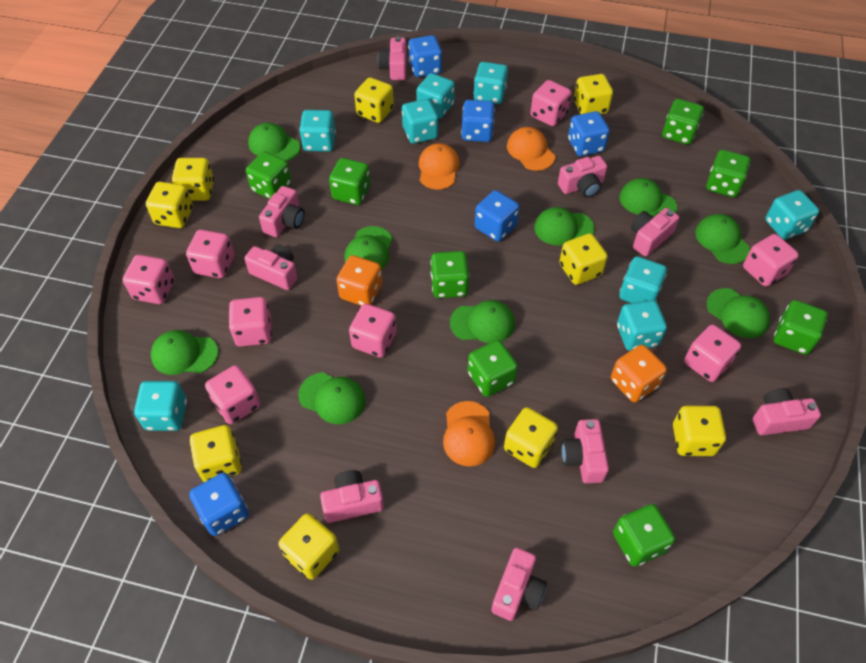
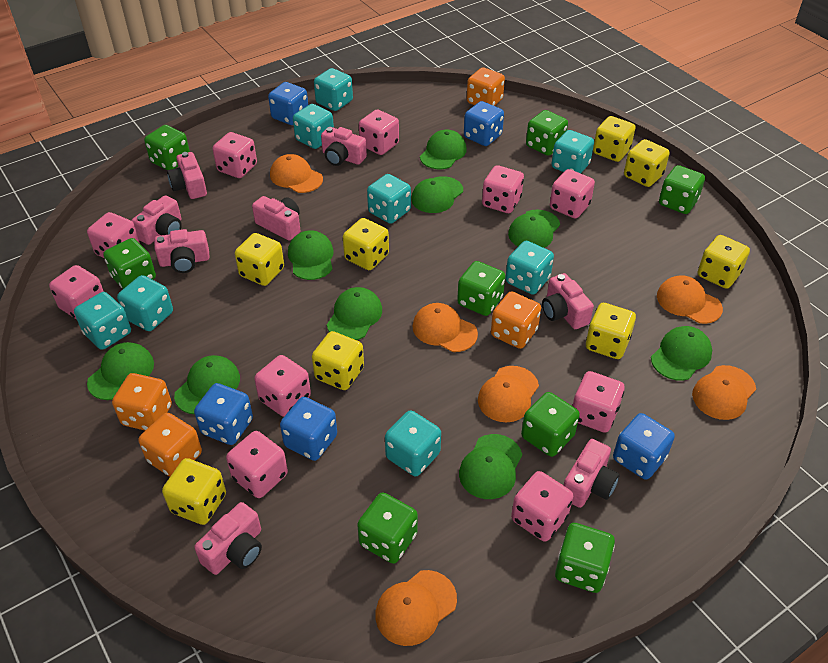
orange cap: [419,143,460,190] [443,401,495,467] [507,127,555,171] = 3 -> [270,154,323,193] [375,570,457,646] [413,303,478,352] [478,366,539,422] [657,275,723,324] [692,365,756,420] = 6
orange dice: [336,255,382,306] [611,345,667,402] = 2 -> [112,373,172,431] [138,413,202,477] [467,67,505,106] [491,291,541,349] = 4
pink camera: [244,244,298,290] [259,186,305,237] [320,470,384,523] [378,36,407,80] [491,548,547,621] [558,156,607,198] [561,419,609,483] [631,208,679,256] [753,388,821,435] = 9 -> [131,195,182,245] [154,229,210,273] [167,152,207,199] [194,502,262,575] [252,196,300,241] [321,127,367,166] [542,273,594,329] [564,439,619,508] = 8
pink dice: [123,255,175,304] [186,230,234,278] [205,365,260,424] [229,297,272,347] [349,304,397,357] [530,80,572,126] [684,325,741,382] [743,234,799,287] = 8 -> [49,265,104,320] [87,212,140,258] [213,132,257,178] [226,431,288,498] [254,355,311,417] [359,110,399,155] [482,165,524,213] [511,471,573,542] [550,169,595,219] [573,371,624,433] = 10
yellow dice: [146,182,193,228] [172,158,214,201] [190,425,242,482] [278,513,339,580] [354,77,394,123] [504,407,558,468] [559,233,608,285] [574,74,613,114] [673,406,726,456] = 9 -> [162,458,226,525] [235,233,284,286] [312,331,364,390] [343,218,389,270] [586,303,636,359] [593,116,635,162] [624,139,670,187] [698,235,750,289] = 8

